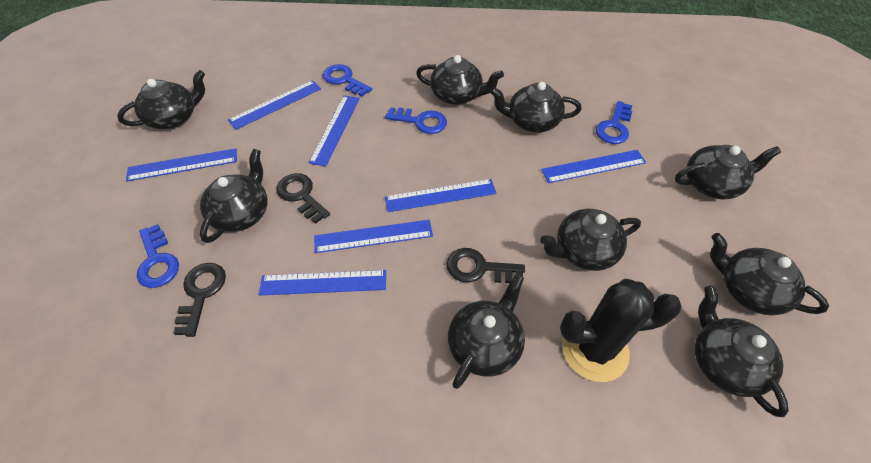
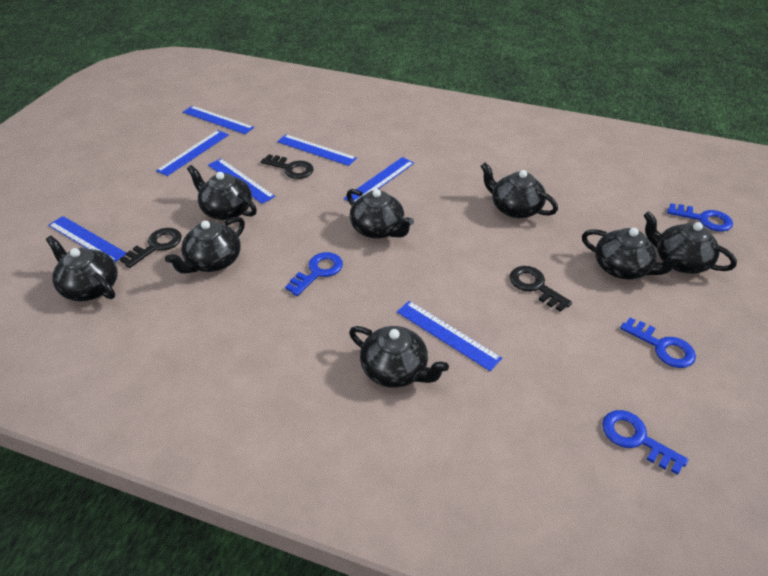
black cactus: [560,279,682,382] = 1 -> none = 0
black teapot: [117,70,205,129] [200,149,268,243] [416,55,504,105] [448,274,525,389] [490,82,582,133] [540,209,641,271] [675,145,781,199] [695,286,789,417] [710,233,829,316] = 9 -> [46,236,118,301] [165,217,245,274] [187,165,257,220] [346,189,414,238] [349,326,449,388] [480,163,558,218] [582,228,685,279] [643,211,737,274] = 8

